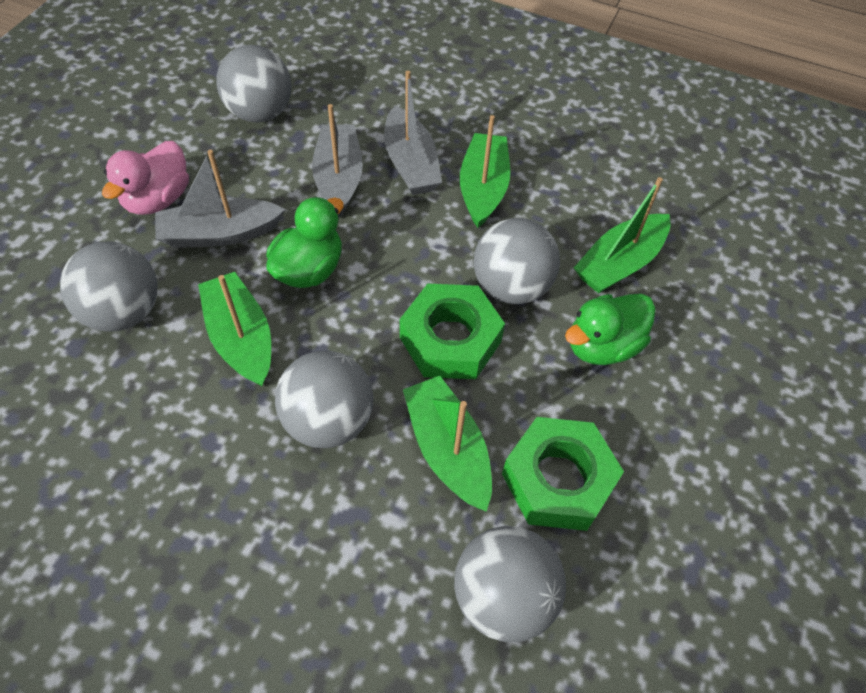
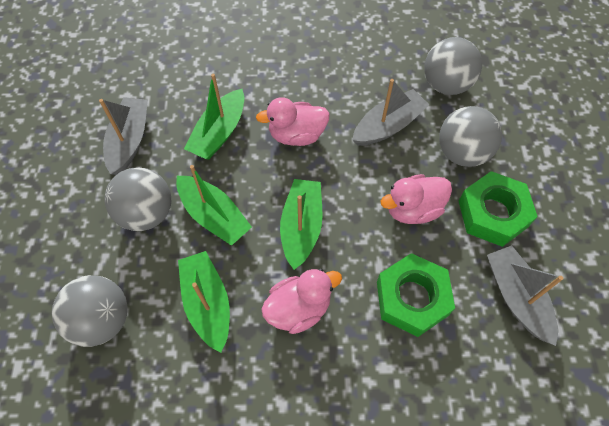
green duck: [266,197,344,288] [565,294,656,365] = 2 -> none = 0
grey ball: [60,241,158,331] [216,45,292,123] [275,350,374,448] [454,526,566,642] [474,218,560,304] = 5 -> [52,275,128,347] [105,167,171,231] [424,37,482,95] [439,106,502,167] = 4
pink duck: [102,141,189,215] = 1 -> [256,97,330,146] [262,269,342,334] [381,174,452,224] = 3

